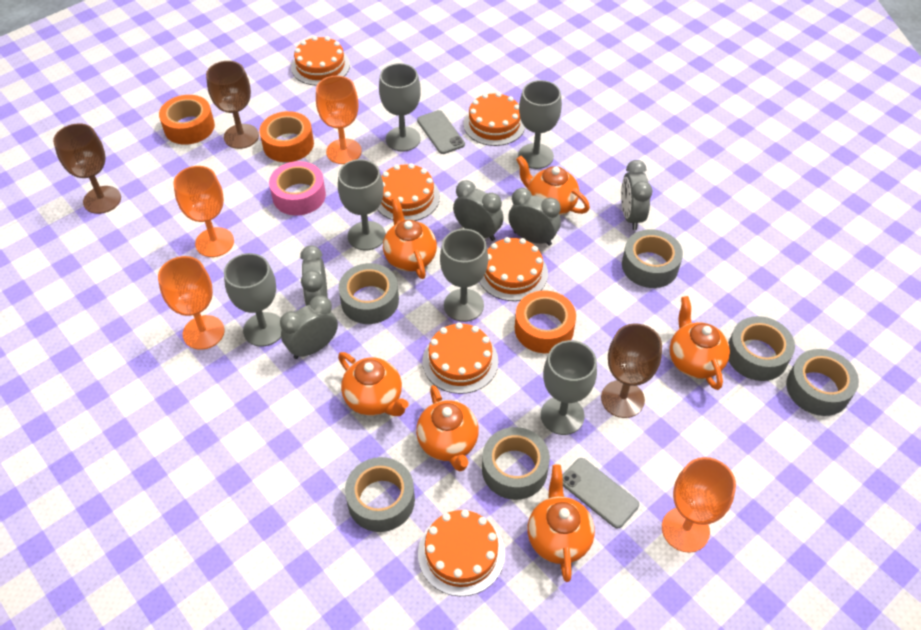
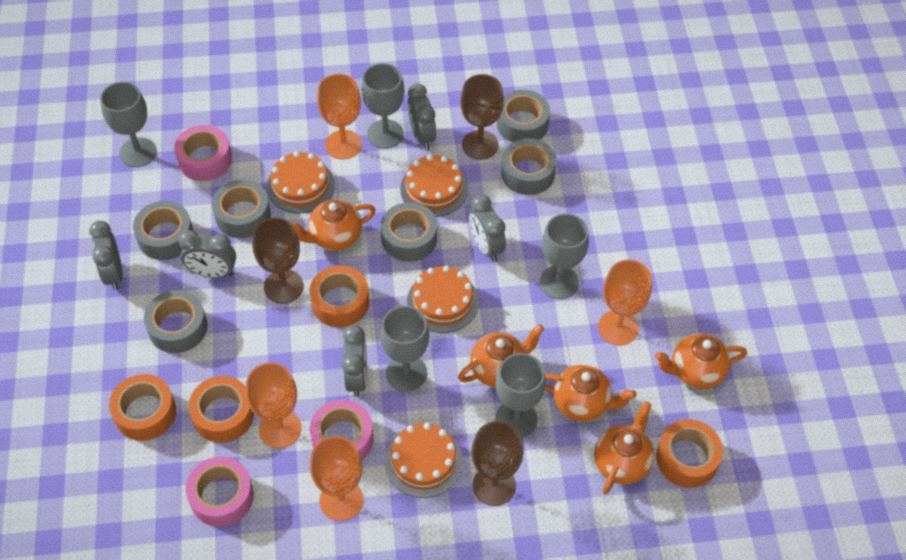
grey goblet: [224,253,282,347] [338,159,386,251] [379,63,421,151] [440,229,488,322] [518,80,562,169] [541,340,597,435] = 6 -> [100,82,157,167] [361,63,404,149] [380,306,429,392] [495,353,546,438] [540,213,589,299] = 5
grey phone: [417,110,465,154] [562,458,639,529] = 2 -> none = 0
orange cake: [291,36,350,86] [377,163,440,221] [418,510,505,596] [422,322,499,394] [463,92,525,146] [479,237,548,301] = 6 -> [267,151,335,214] [385,423,463,498] [400,155,468,217] [407,265,479,333] = 4
orange tape: [159,95,215,145] [259,111,314,162] [515,291,576,353] = 3 -> [109,374,176,441] [189,376,254,443] [310,265,369,327] [656,419,723,488] = 4
orange teapot: [338,352,409,416] [383,198,437,279] [416,385,479,471] [516,156,590,215] [527,465,595,582] [670,296,730,390] = 6 -> [291,200,376,251] [458,324,544,388] [545,365,637,421] [594,401,655,494] [655,333,747,389] = 5
pink tape: [269,161,326,216] = 1 -> [174,125,232,181] [186,457,254,527] [310,400,373,460] = 3

